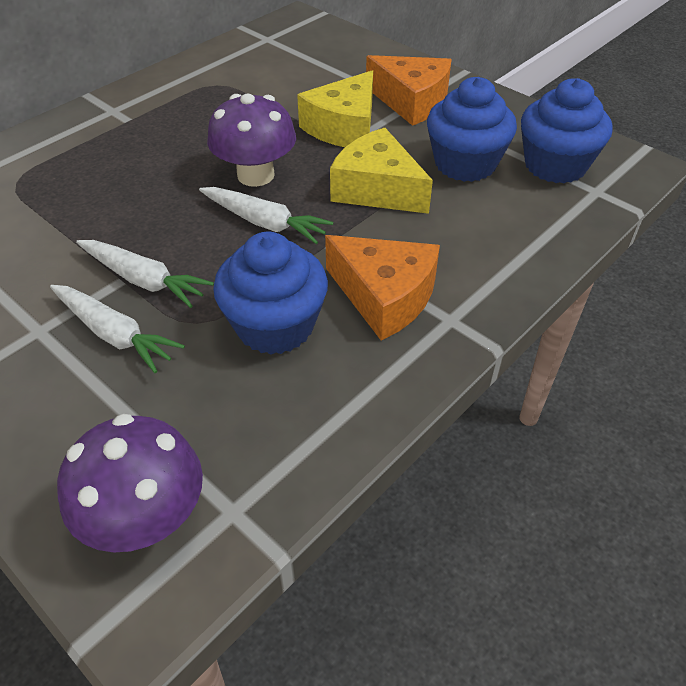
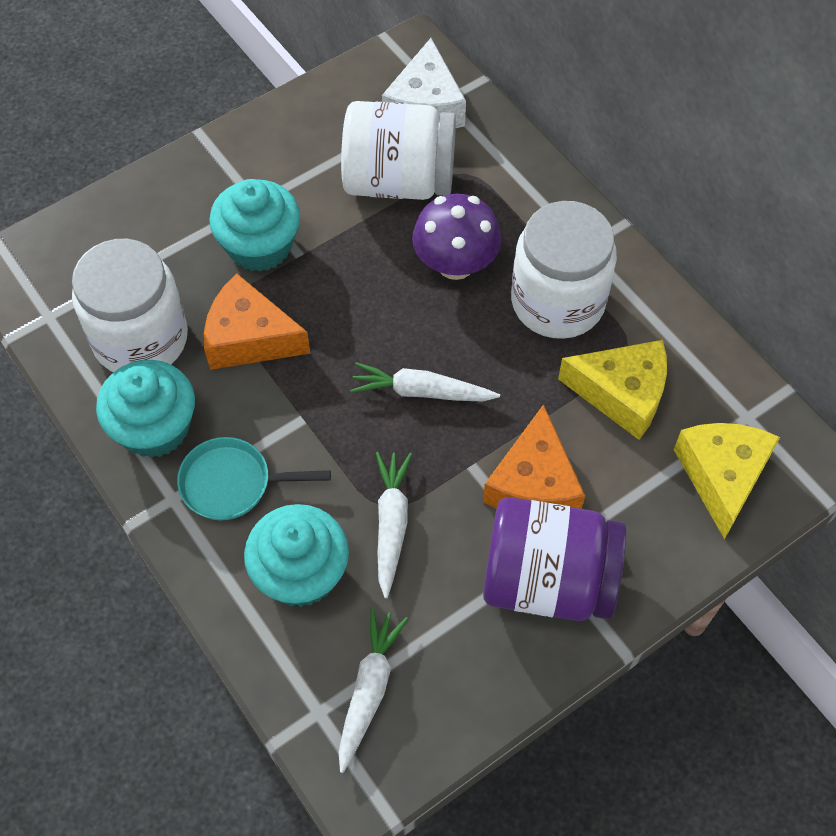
blue cupcake: [213,232,328,355] [427,77,517,182] [521,78,613,183] = 3 -> none = 0
purple jar: none = 0 -> [483,497,626,621] = 1
purple mushroom: [57,414,203,552] [207,93,296,187] = 2 -> [412,194,501,280] = 1
turquoise cupcake: none = 0 -> [96,360,195,458] [209,179,300,272] [244,504,349,607] = 3
turquoise pan: none = 0 -> [177,437,331,520] = 1
white cheese: none = 0 -> [382,38,466,128] = 1
white jar: none = 0 -> [72,239,188,372] [341,101,456,200] [511,201,617,339] = 3

